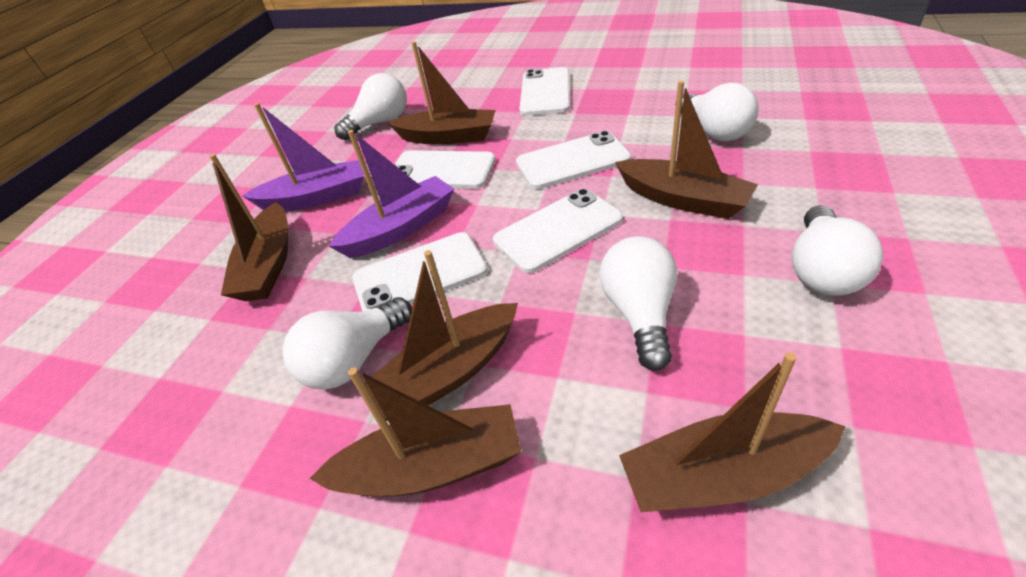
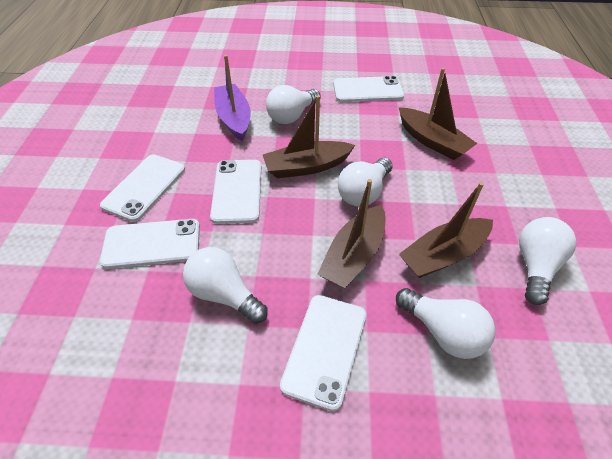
brown boat: [209,154,288,301] [309,367,521,496] [365,250,518,421] [387,41,496,145] [615,81,758,219] [619,352,846,512] = 6 -> [263,95,355,178] [317,179,386,288] [399,68,477,160] [399,182,493,278] = 4
purple boat: [242,103,364,211] [329,130,454,258] = 2 -> [214,55,251,141] = 1

